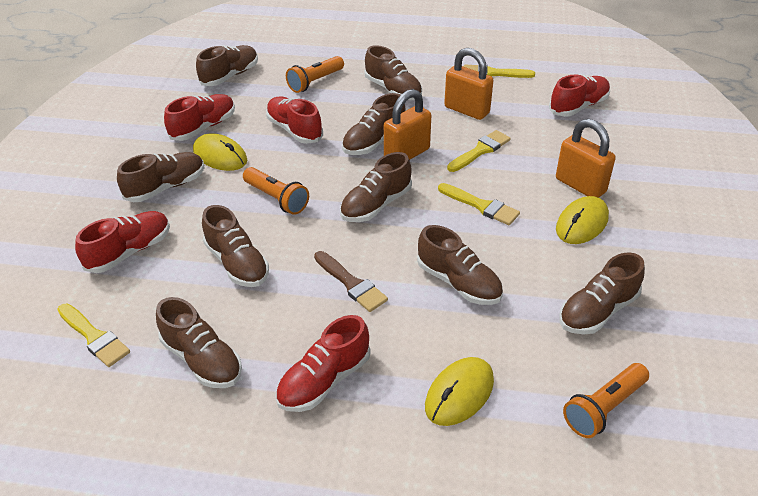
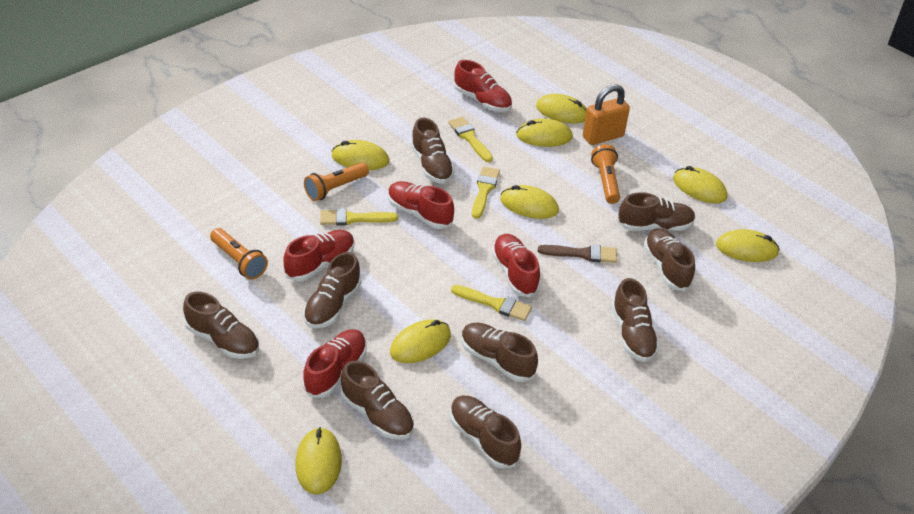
orange padlock: [384,89,431,160] [444,48,494,120] [556,119,616,198] = 3 -> [583,84,630,145] = 1
yellow mouse: [193,133,247,171] [425,357,494,426] [556,196,609,244] = 3 -> [295,427,342,495] [332,140,389,170] [390,319,451,363] [500,185,559,219] [516,119,573,147] [536,94,587,123] [673,166,727,204] [716,229,780,262] = 8

